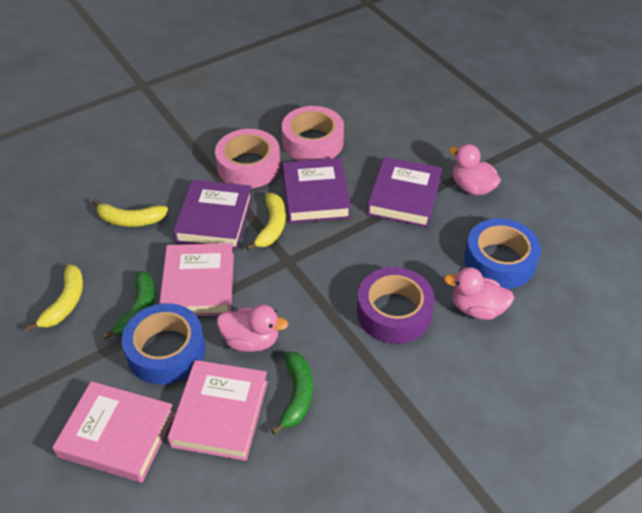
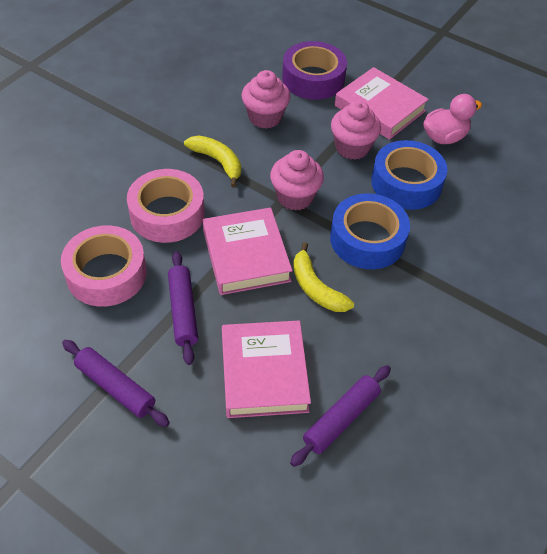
green banana: [103,271,155,339] [271,352,313,435] = 2 -> none = 0
pink cupcake: none = 0 -> [241,70,290,129] [270,150,324,211] [331,101,381,160] = 3
pink duck: [217,304,288,352] [444,267,514,320] [449,144,501,196] = 3 -> [424,94,482,144] = 1
purple book: [173,180,252,249] [282,158,351,223] [367,157,442,227] = 3 -> none = 0
purple rolling pin: none = 0 -> [62,340,170,427] [168,251,198,365] [290,365,391,467] = 3
yellow banana: [26,264,83,331] [92,199,168,227] [246,193,286,251] = 3 -> [184,136,241,187] [293,242,354,312] = 2

